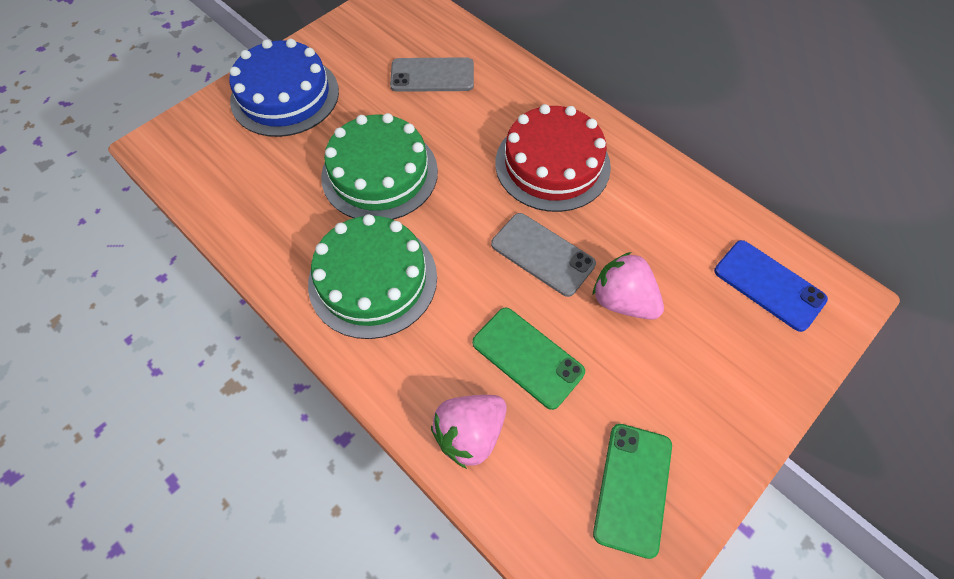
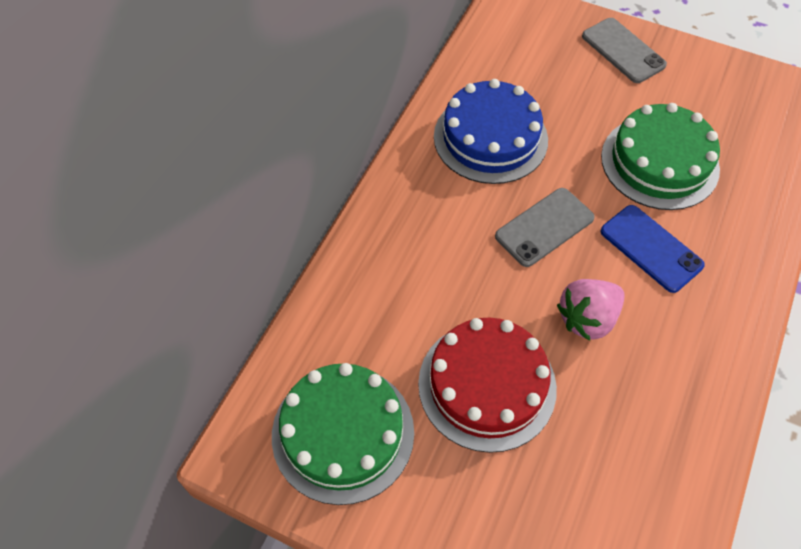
green phone: [472,308,585,410] [593,424,672,559] = 2 -> none = 0
pink strawberry: [431,395,507,469] [593,252,664,320] = 2 -> [557,279,625,341] = 1

